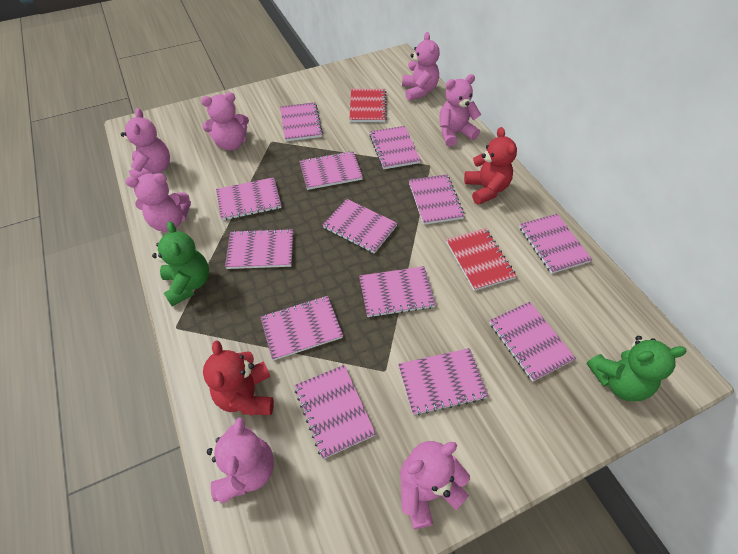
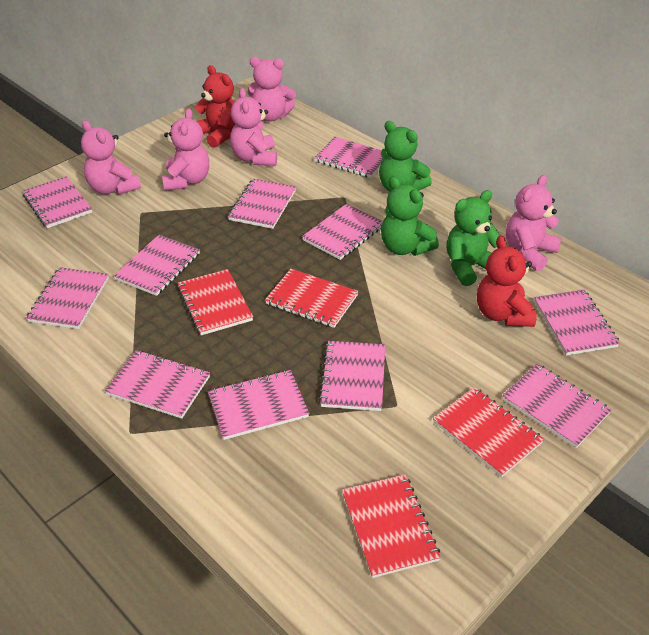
green teddy bear: [152,221,209,306] [586,336,686,401] = 2 -> [379,121,432,192] [381,177,439,256] [446,190,500,286] = 3
pink notebook: [216,177,282,221] [225,229,293,269] [260,296,343,361] [280,102,323,141] [294,365,376,459] [299,151,363,190] [323,199,398,254] [359,266,436,318] [369,126,421,169] [398,348,489,415] [409,174,465,225] [490,302,576,382] [519,214,592,274] = 13 -> [22,176,92,228] [26,267,109,329] [105,350,210,419] [114,235,200,296] [208,370,309,440] [228,179,296,229] [302,204,383,260] [314,137,383,178] [319,341,385,411] [502,364,612,448] [534,290,620,355] = 11
pink teddy bear: [121,108,170,179] [125,173,191,232] [201,92,249,151] [207,418,274,503] [400,441,470,529] [402,32,440,101] [440,74,481,146] = 7 -> [81,120,141,195] [162,109,209,191] [230,88,277,166] [247,57,296,121] [506,175,562,271] = 5
red notebook: [349,89,387,122] [446,228,516,291] = 2 -> [177,269,253,335] [265,269,358,328] [342,474,441,578] [433,387,544,477] = 4

